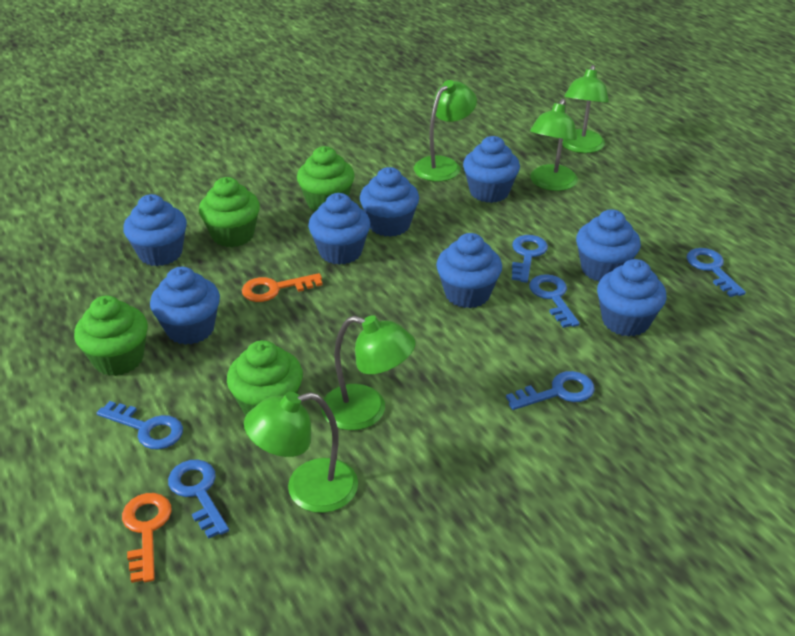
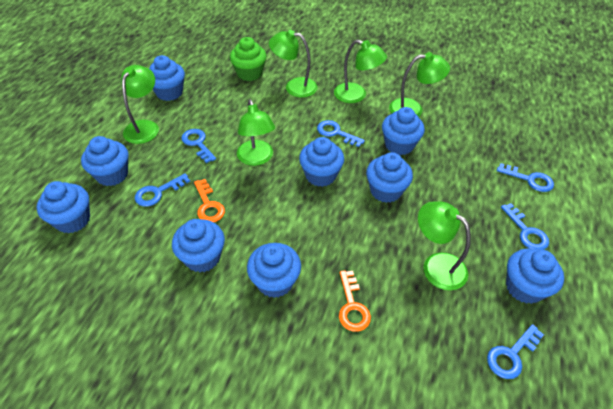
blue cupcake: [123,194,187,266] [150,267,220,345] [308,193,370,265] [360,167,419,237] [436,233,502,308] [463,136,520,203] [576,209,641,282] [597,259,666,337] = 8 -> [37,181,90,233] [81,136,128,186] [149,55,185,101] [172,219,225,273] [247,243,301,298] [299,137,344,187] [366,152,413,203] [382,107,425,155] [506,249,564,304] = 9
green cupcake: [74,295,148,376] [199,177,260,247] [227,340,303,415] [297,146,355,211] = 4 -> [230,37,267,81] = 1
green lamp: [244,392,358,513] [321,315,416,430] [414,80,477,181] [530,99,578,191] [562,65,609,153] = 5 -> [121,65,159,144] [237,99,275,166] [269,30,318,98] [334,40,387,103] [389,52,450,117] [418,201,471,291] = 6

